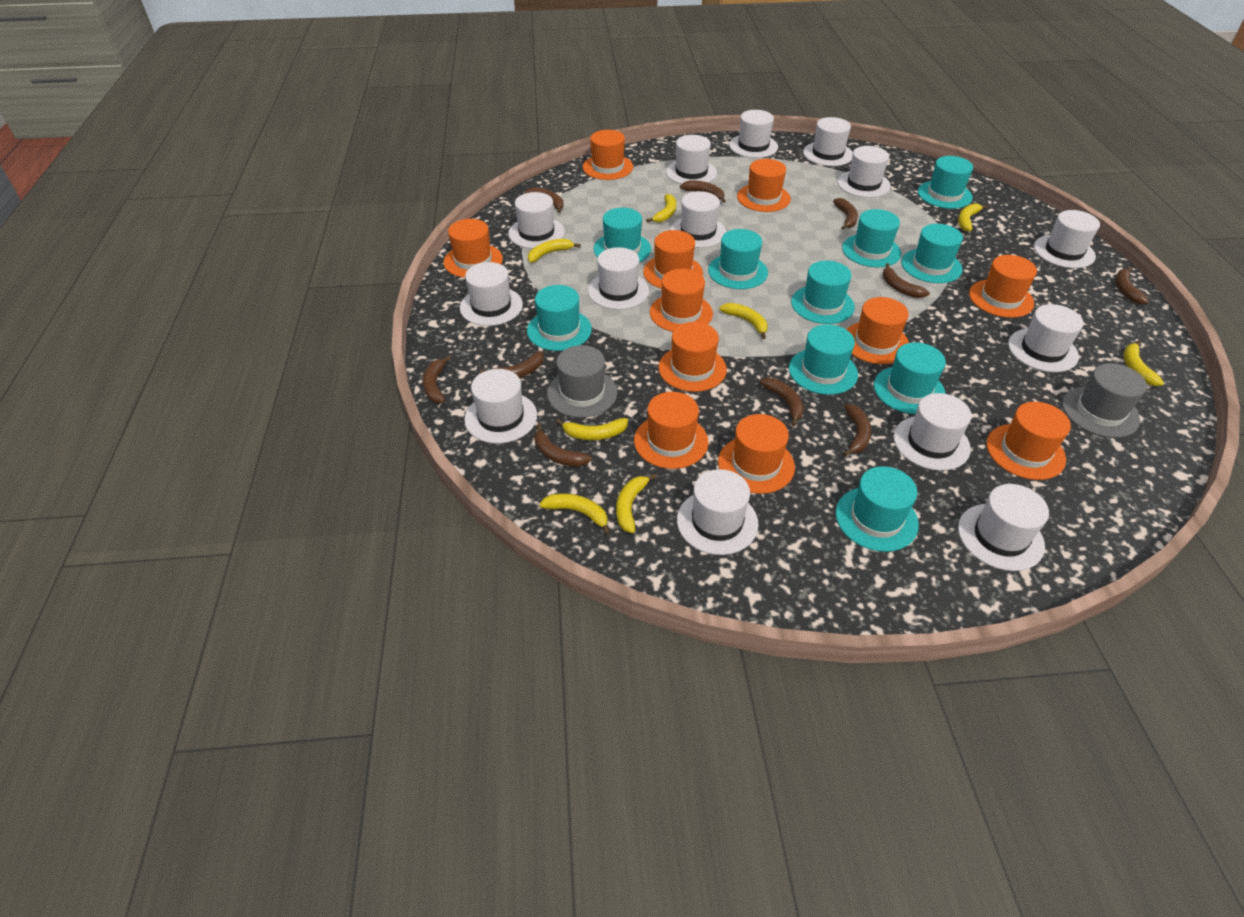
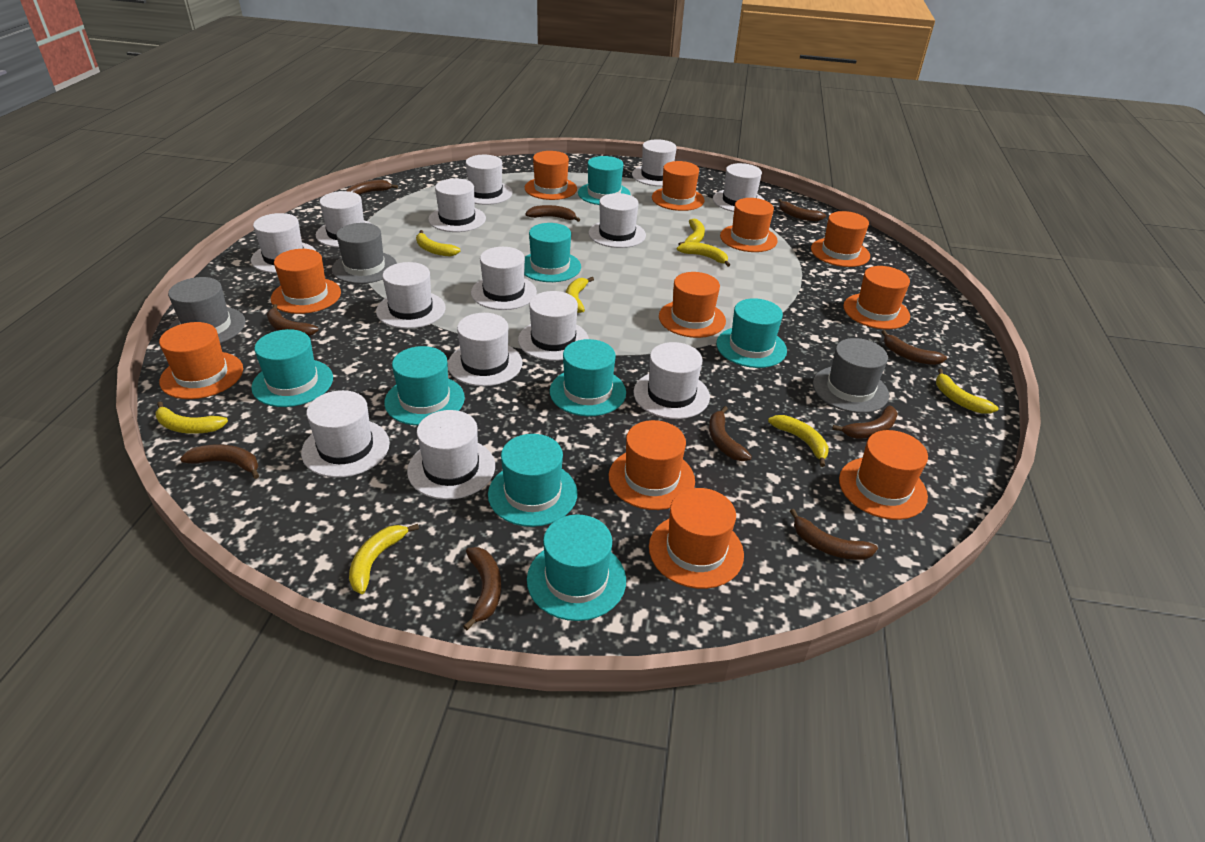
grey hat: [547,345,617,418] [1062,363,1147,438] = 2 -> [168,277,246,343] [332,223,397,284] [813,338,889,413] = 3
turquoise hat: [527,285,592,351] [594,208,651,262] [708,229,768,289] [789,324,858,395] [791,261,855,324] [836,466,919,552] [842,209,901,267] [874,342,946,414] [901,224,963,283] [918,156,973,209] = 10 -> [251,329,333,407] [384,346,465,426] [488,434,578,527] [524,223,581,282] [527,514,626,621] [550,339,626,416] [578,156,631,205] [716,298,787,368] = 8

